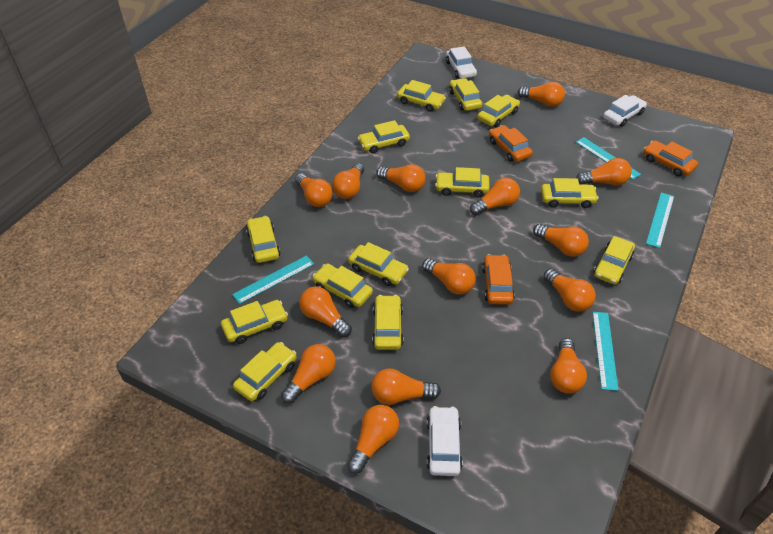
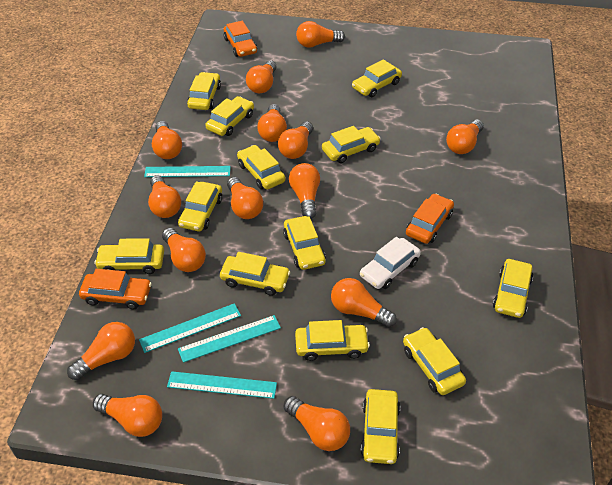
white car: [427,406,463,476] [446,46,477,79] [603,95,647,127] = 3 -> [360,237,421,289] = 1

